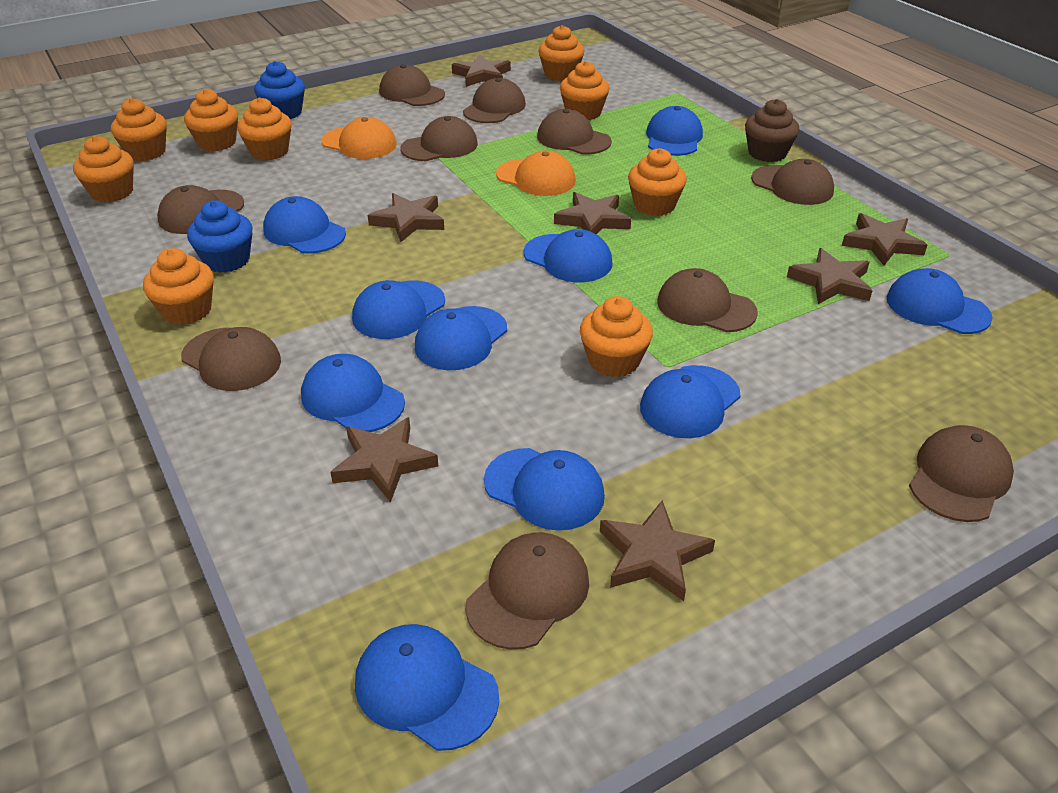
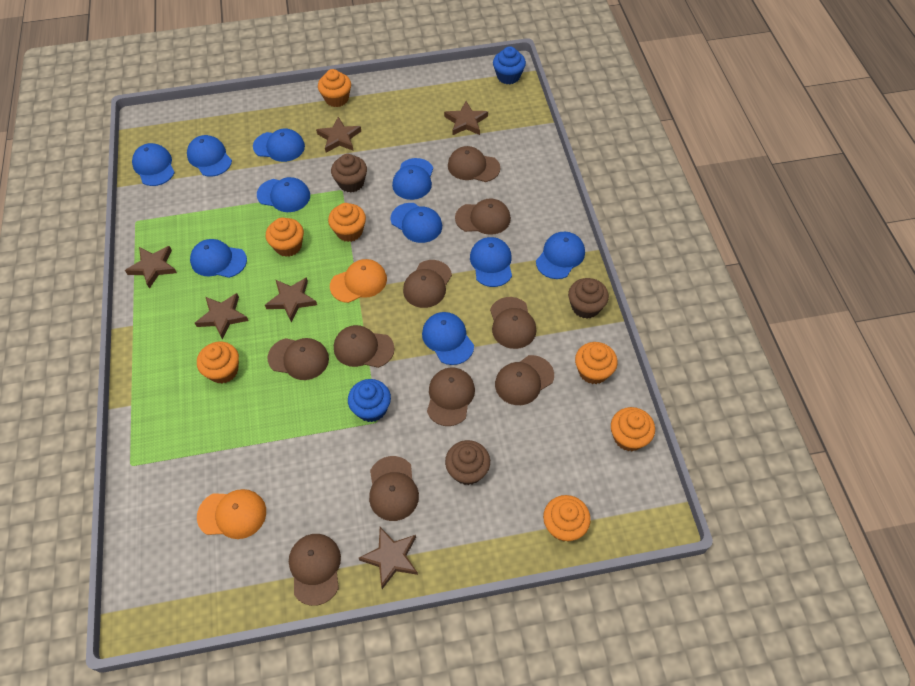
brown cupcake: [745,99,799,162] = 1 -> [331,154,367,193] [445,440,490,485] [568,278,609,319] = 3
brown star: [330,417,438,503] [368,193,444,242] [452,54,511,87] [554,192,631,234] [600,500,715,601] [787,248,873,304] [842,213,927,265] = 7 -> [125,246,177,289] [195,293,248,340] [265,277,317,323] [316,117,361,153] [359,527,418,589] [444,101,488,135] = 6
orange cupcake: [73,136,134,203] [111,98,167,161] [143,248,214,325] [184,89,238,151] [237,97,292,161] [538,25,584,81] [560,61,609,120] [580,296,653,377] [628,148,687,216] = 9 -> [197,342,239,384] [266,218,304,257] [318,69,351,107] [328,203,366,242] [543,495,591,542] [575,342,618,384] [611,407,655,451] = 7

